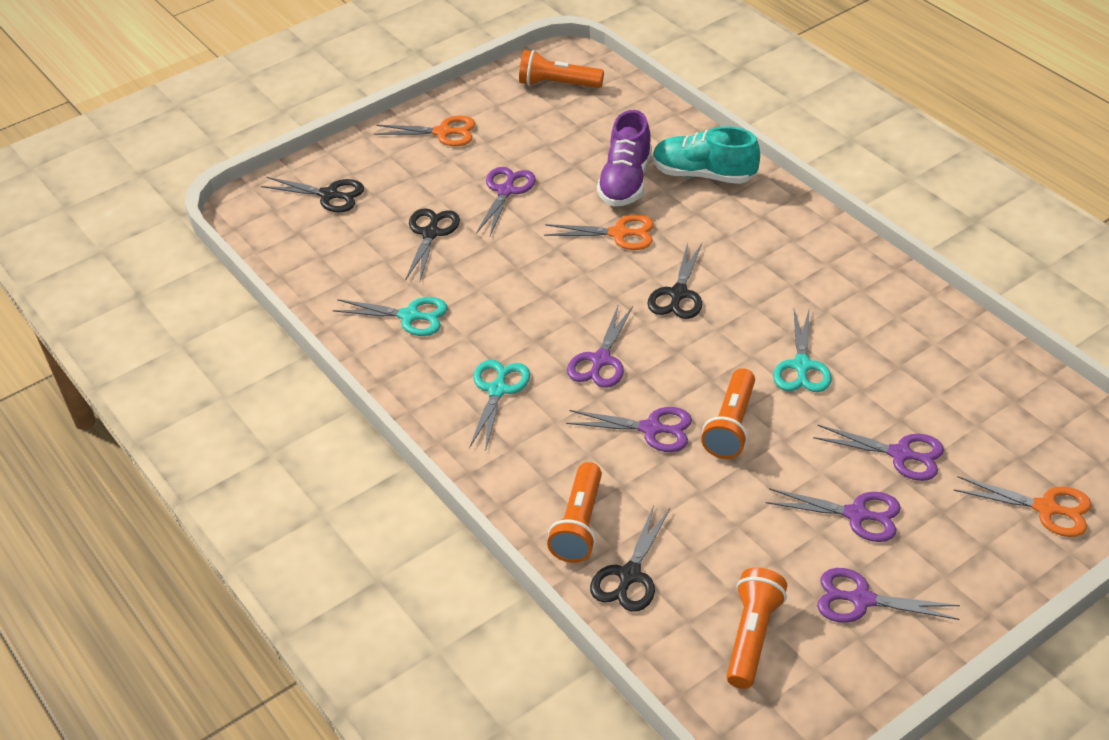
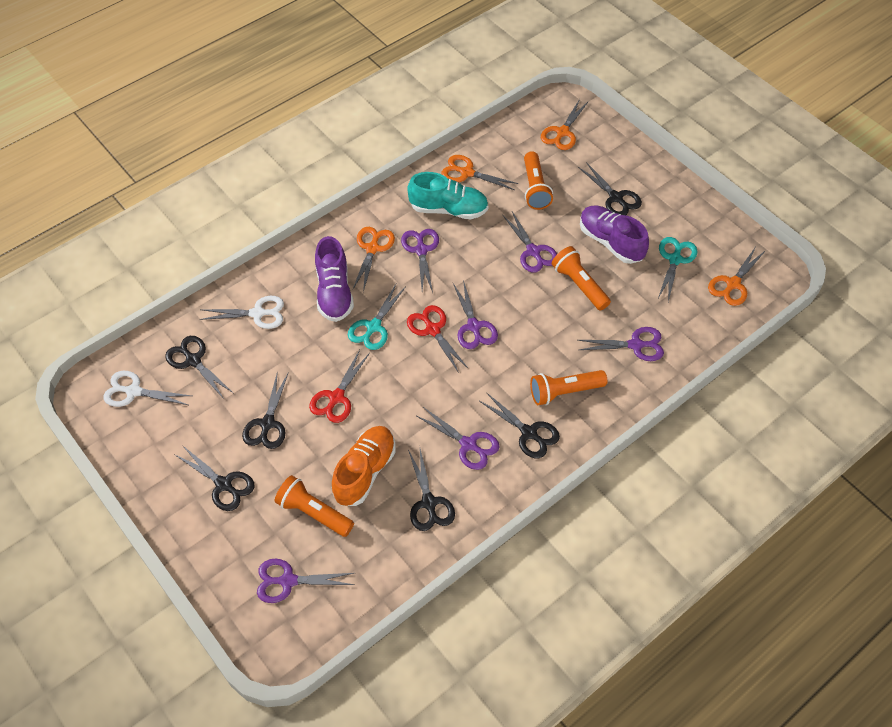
black scissors: [261,177,364,212] [405,209,460,281] [590,505,670,612] [647,242,702,319] = 4 -> [165,336,233,399] [174,445,255,511] [242,371,289,449] [408,449,455,531] [479,392,560,458] [578,162,642,215] = 6
orange scissors: [374,116,475,146] [544,215,654,250] [954,476,1092,537] = 3 -> [353,227,395,292] [442,155,518,190] [541,99,589,150] [708,248,766,306] = 4
orange shoe: none = 0 -> [332,426,396,506] = 1
purple shoe: [597,110,652,207] = 1 -> [315,236,354,322] [580,205,649,264] = 2
red scissors: none = 0 -> [309,350,370,423] [407,305,469,373] = 2
turquoise scissors: [333,297,448,336] [469,360,530,452] [773,310,832,392] = 3 -> [348,283,406,350] [658,237,697,302] = 2
white scissors: none = 0 -> [103,371,192,407] [199,296,284,329] = 2

